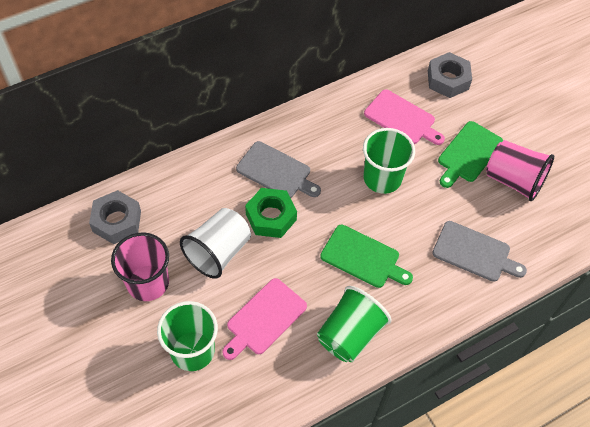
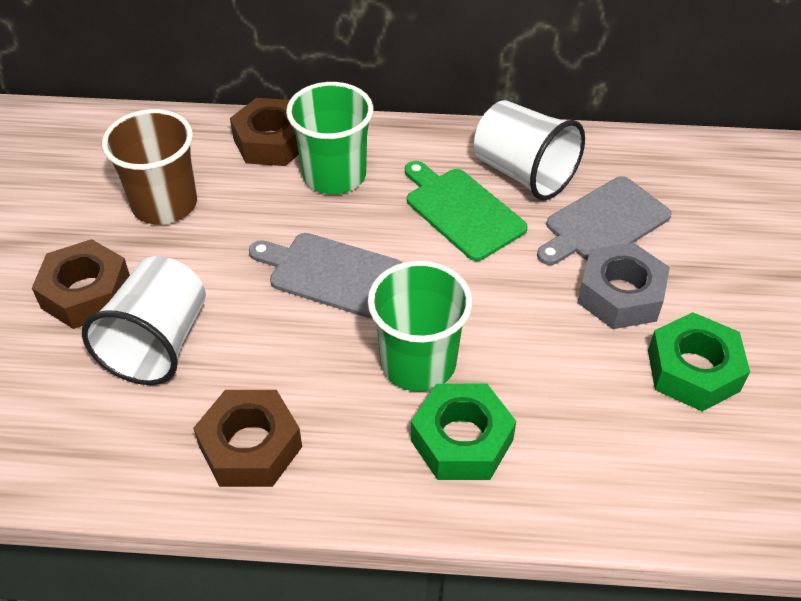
brown cup: none = 0 -> [102,109,197,225] = 1
brown nut: none = 0 -> [32,239,130,329] [193,390,302,487] [230,98,299,166] = 3
green cup: [157,301,218,371] [317,286,391,362] [363,128,415,194] = 3 -> [286,82,373,194] [368,261,473,392] = 2
green cutting board: [320,225,413,288] [438,121,503,188] = 2 -> [405,161,528,261] = 1
green nut: [245,188,297,238] = 1 -> [411,384,516,480] [648,312,750,411] = 2
grey nut: [89,190,141,244] [428,52,472,98] = 2 -> [577,242,670,329] = 1
pink cup: [111,232,169,301] [486,140,554,201] = 2 -> none = 0
pink cutting board: [222,278,307,360] [364,89,445,145] = 2 -> none = 0
white cup: [180,208,251,279] = 1 -> [82,256,206,385] [474,100,585,200] = 2

